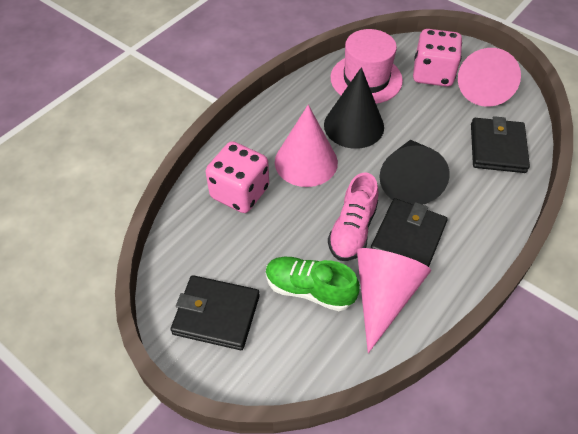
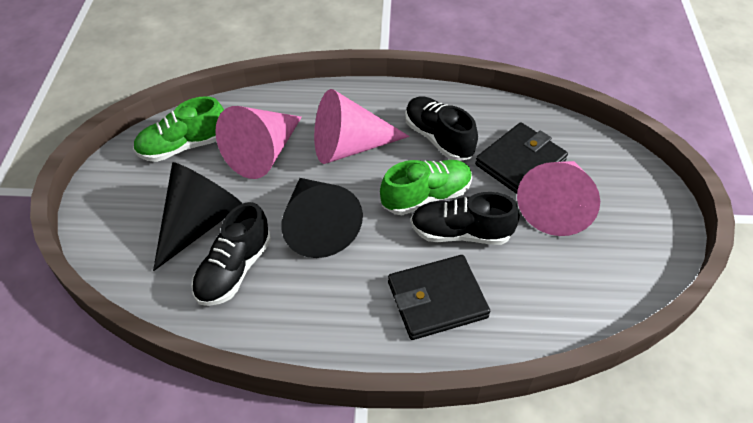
black shoe: none = 0 -> [191,202,271,306] [405,96,478,161] [411,192,520,245] = 3
black wallet: [171,275,260,350] [371,198,447,267] [471,116,530,173] = 3 -> [388,255,490,340] [475,122,568,194] = 2
green shoe: [266,257,360,311] = 1 -> [133,96,224,162] [380,160,472,215] = 2
pink dice: [205,141,269,213] [413,29,462,87] = 2 -> none = 0
pink hat: [330,29,403,104] = 1 -> none = 0
pink shoe: [328,173,378,261] = 1 -> none = 0

